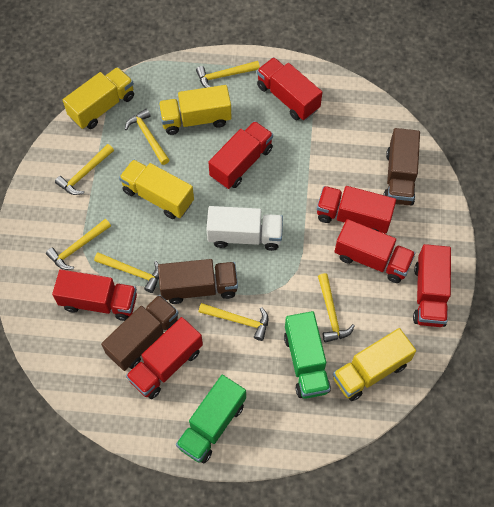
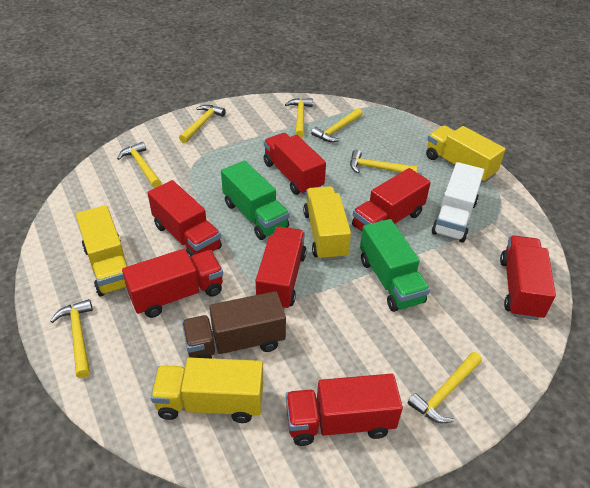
brown truck: [101,295,179,371] [158,259,238,304] [383,128,420,206] = 3 -> [182,291,286,358] = 1

